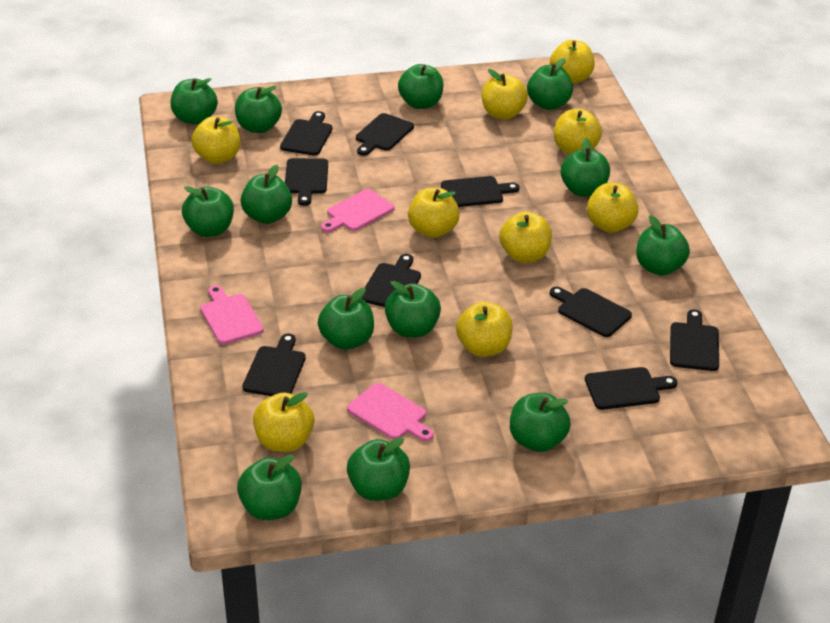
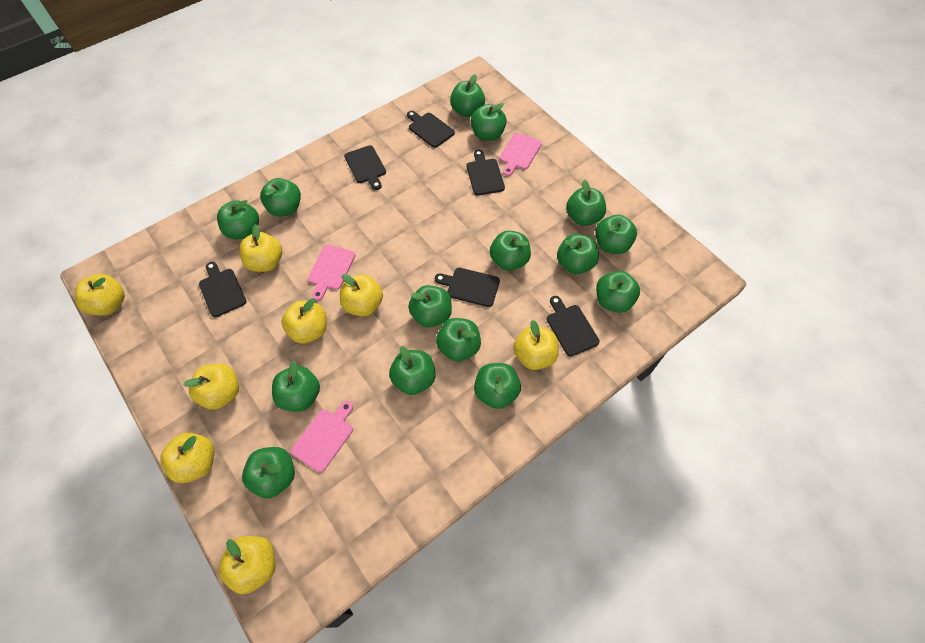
black cutting board: [242,334,306,396] [280,111,333,156] [285,158,328,206] [356,113,414,156] [361,254,421,307] [441,176,519,207] [550,287,632,337] [585,367,677,410] [670,309,719,371] = 9 -> [199,262,247,317] [344,145,386,190] [407,111,455,148] [435,268,500,307] [467,149,505,195] [547,296,600,357] = 6
green apple: [171,78,218,125] [182,186,234,237] [235,86,282,133] [237,455,302,520] [241,165,292,224] [318,288,374,350] [347,437,410,501] [385,281,441,338] [398,64,444,109] [510,393,571,452] [527,58,573,110] [561,138,610,197] [636,215,690,276] = 13 -> [217,200,259,239] [242,447,295,498] [260,178,301,217] [272,360,320,412] [389,346,436,395] [408,285,452,328] [436,318,481,362] [450,74,485,117] [471,103,507,141] [474,363,521,409] [490,231,531,271] [557,234,599,274] [566,180,606,226] [595,215,637,254] [596,271,640,313] = 15
yellow apple: [191,116,240,164] [253,392,314,452] [408,188,460,238] [456,301,513,357] [482,69,528,120] [499,211,552,263] [550,40,595,84] [554,109,602,154] [587,183,639,233] = 9 -> [75,274,125,316] [160,432,214,483] [183,364,239,410] [218,536,275,594] [239,224,282,272] [281,298,326,344] [340,274,383,317] [513,320,559,370] = 8

